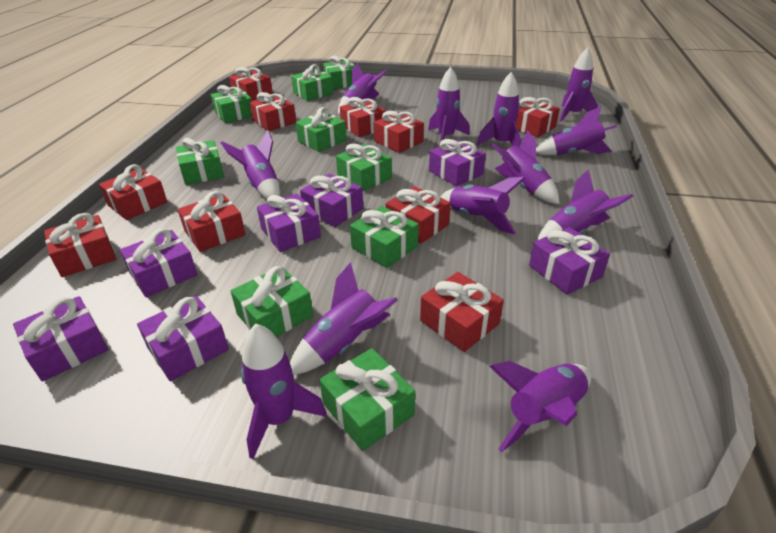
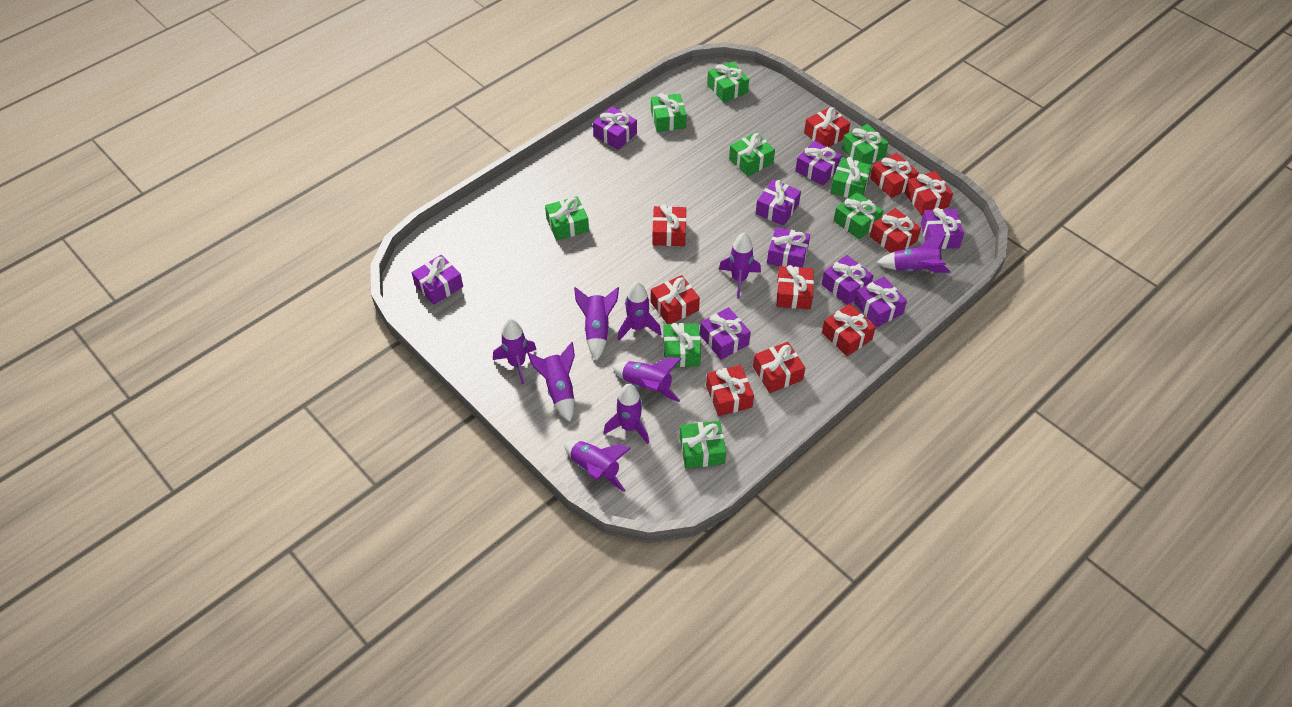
purple gift: [13,296,108,382] [120,228,198,297] [137,296,229,381] [257,194,321,252] [300,173,363,227] [429,139,486,186] [529,227,610,294] = 7 -> [412,255,463,305] [593,106,637,150] [700,307,751,360] [756,180,801,226] [767,227,810,268] [795,141,842,186] [821,255,874,305] [854,277,907,327] [921,208,964,249] = 9
purple rocket: [221,130,280,199] [241,324,327,459] [290,262,398,375] [338,63,387,115] [428,67,470,142] [440,177,525,235] [477,72,521,147] [489,361,591,452] [490,130,559,204] [536,106,617,155] [537,169,633,240] [560,48,598,121] = 12 -> [493,319,537,384] [527,342,575,422] [564,441,631,492] [574,287,619,361] [604,384,649,444] [612,357,681,402] [618,282,661,341] [718,232,761,298] [876,232,950,273] = 9

